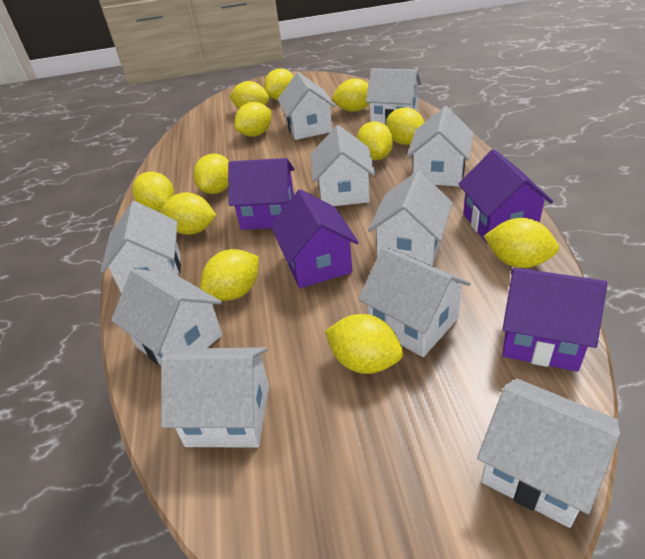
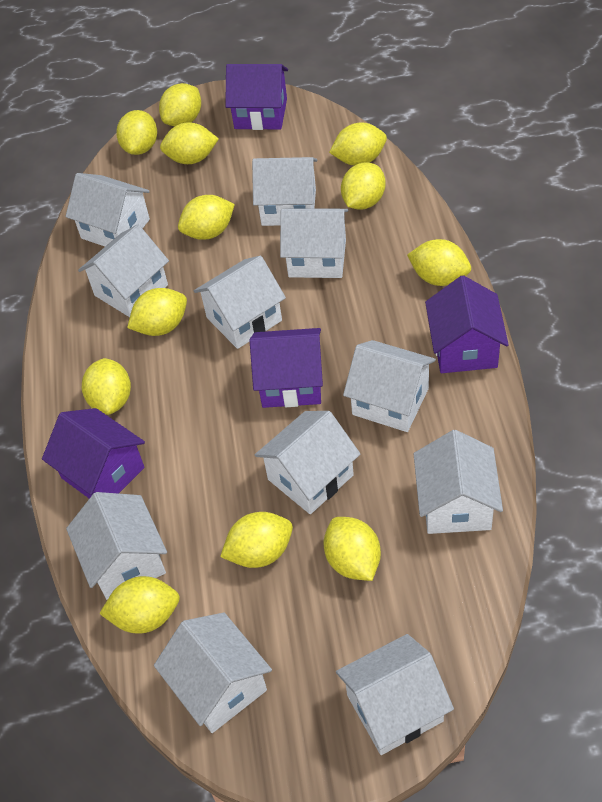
white house: [100,201,181,294] [111,268,222,365] [161,347,269,447] [277,72,336,140] [311,125,375,206] [358,247,471,357] [366,68,422,125] [368,171,453,266] [407,106,474,187] [477,379,620,528] = 10 -> [66,173,150,246] [66,492,167,600] [78,224,169,317] [154,613,272,733] [194,255,286,349] [252,157,317,226] [255,411,360,514] [280,208,348,278] [336,634,454,755] [343,340,436,432] [414,430,503,534] = 11

